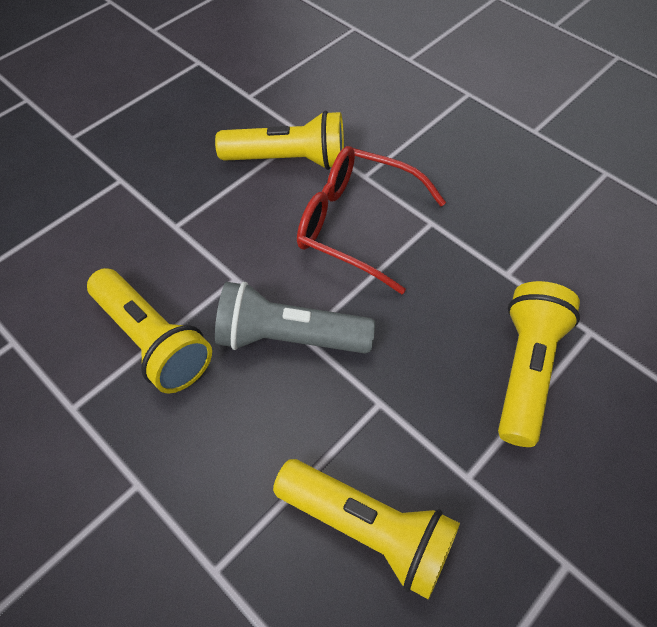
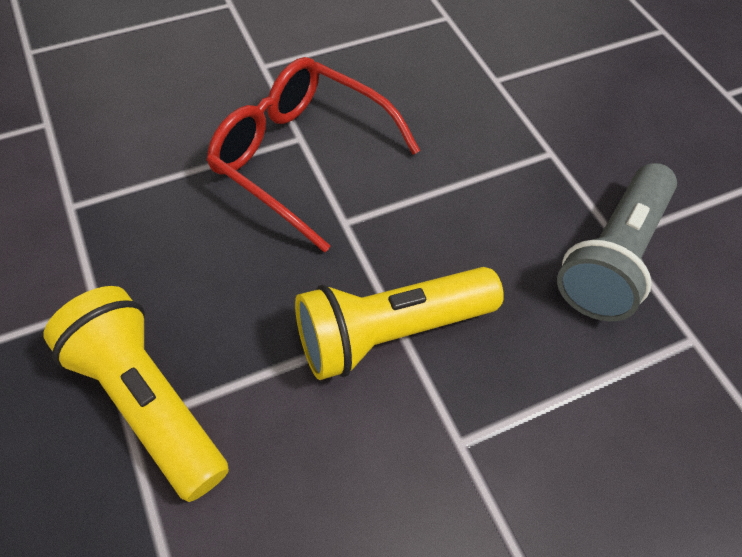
yellow flashlight: [87,268,212,394] [215,110,344,170] [273,459,460,600] [498,281,580,447] = 4 -> [44,286,229,502] [295,267,504,380] = 2

